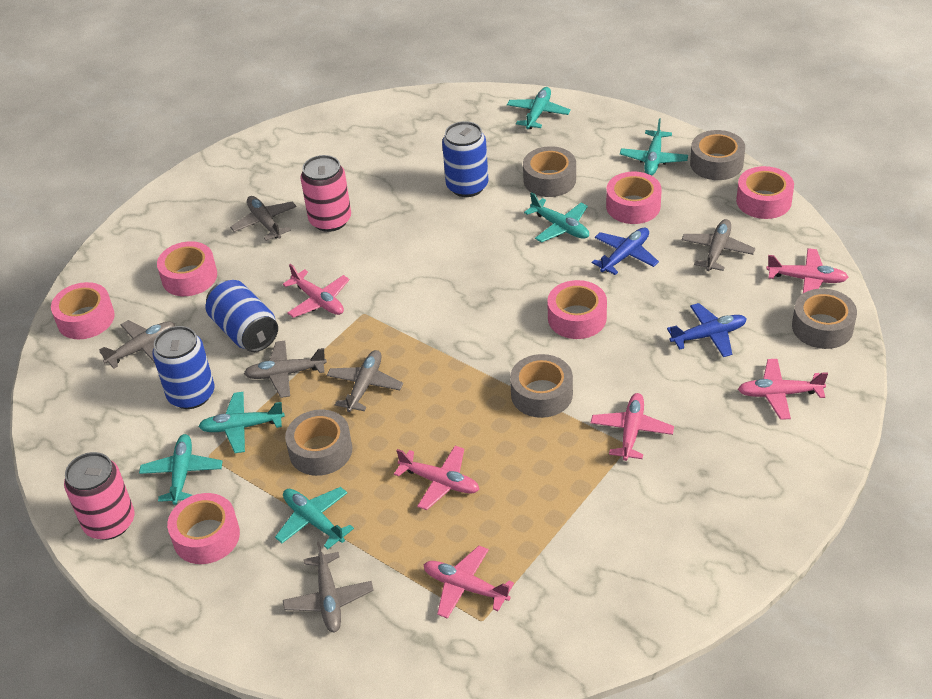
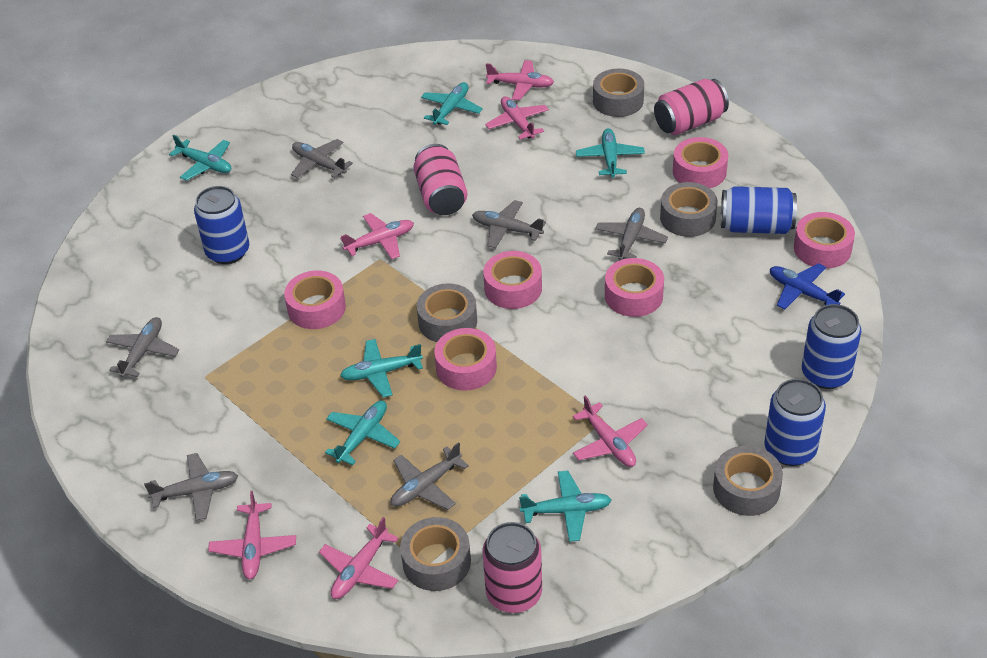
blue can: [152,326,214,409] [206,280,278,352] [442,121,488,197] = 3 -> [194,186,249,264] [721,186,797,234] [764,379,826,466] [802,304,861,389] = 4
blue plane: [592,227,659,275] [667,303,747,357] = 2 -> [770,263,845,310] = 1
pink can: [64,452,134,540] [300,155,351,232] = 2 -> [413,144,468,215] [482,522,542,613] [654,79,729,135] = 3

